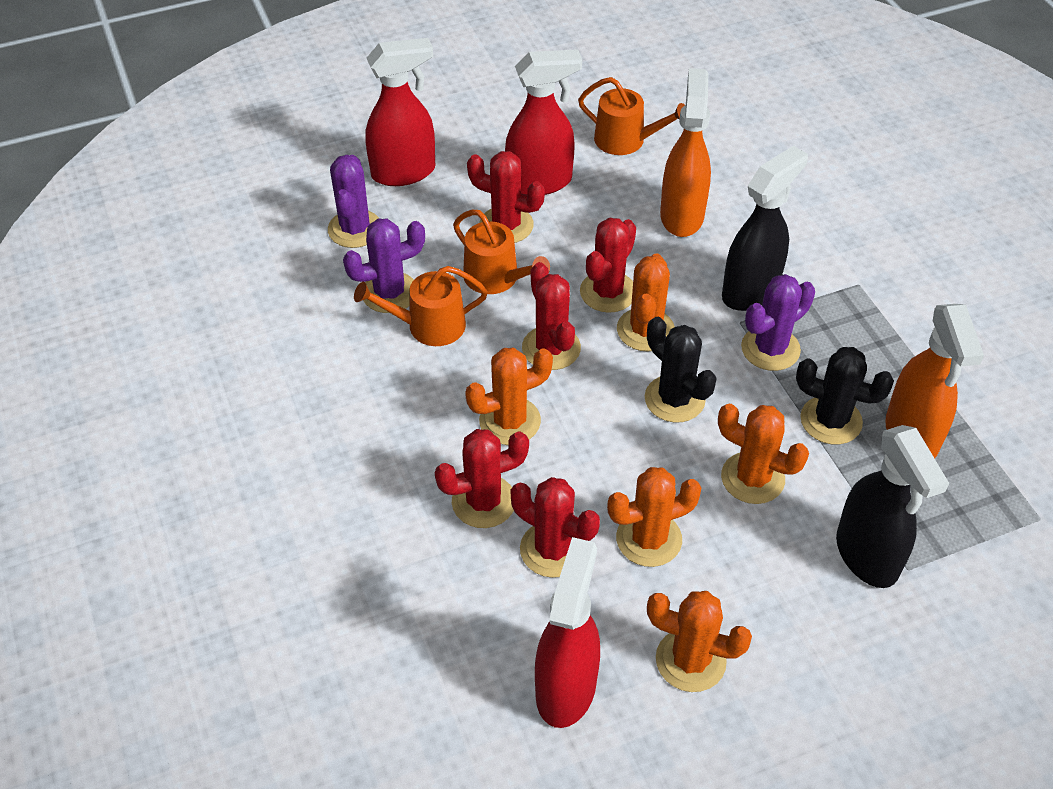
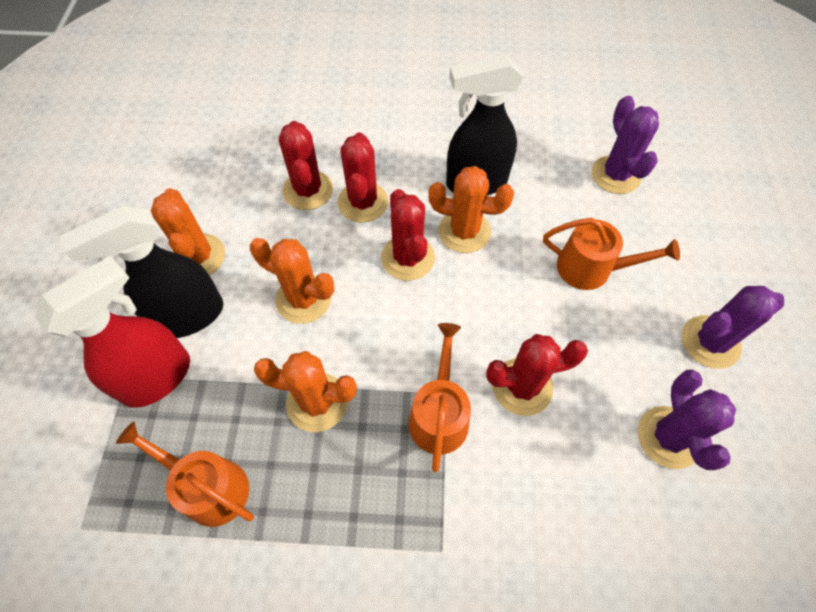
black cactus: [645,317,717,423] [796,347,894,445] = 2 -> none = 0
orange cactus: [465,348,553,445] [607,467,701,567] [617,253,675,351] [647,591,752,692] [718,404,809,504] = 5 -> [151,188,225,275] [250,238,335,324] [254,351,357,432] [428,166,514,253] = 4
orange spray bottle: [660,68,711,237] [885,304,984,458] = 2 -> none = 0
red cactus: [435,429,529,528] [467,151,545,243] [511,477,600,578] [522,262,581,370] [580,218,636,313] = 5 -> [279,121,333,210] [337,132,389,223] [381,189,435,281] [486,334,588,416] = 4
red spray bottle: [365,38,435,186] [505,49,582,195] [535,537,600,728] = 3 -> [35,256,190,408] = 1

